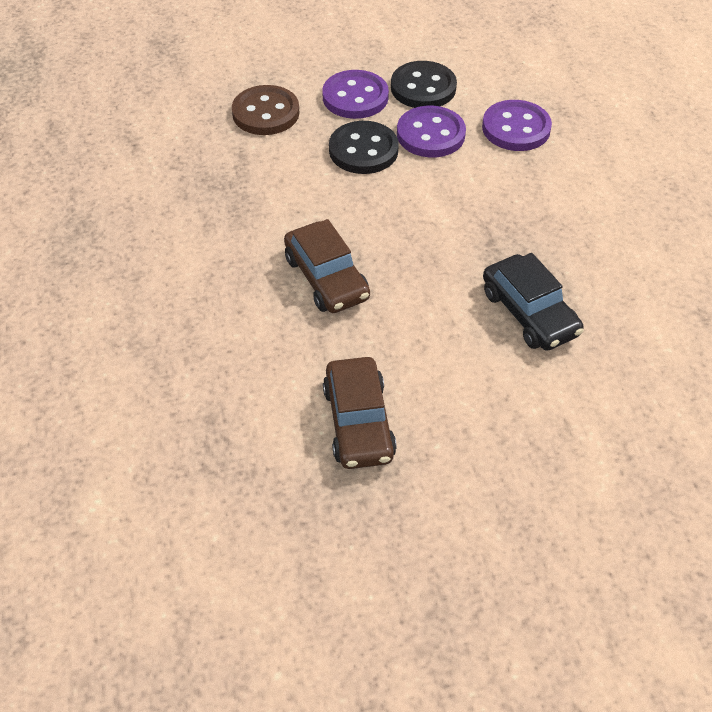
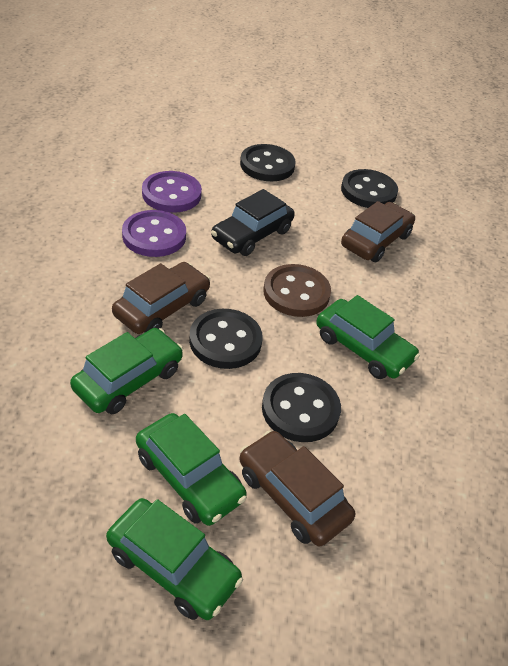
black button: [329,121,399,174] [391,61,457,108] = 2 -> [189,309,263,369] [240,144,296,181] [262,373,341,442] [341,169,398,208] = 4
brown car: [284,219,370,313] [323,357,397,469] = 2 -> [112,262,210,334] [239,430,355,547] [341,201,415,262] = 3
green car: none = 0 -> [70,328,183,414] [106,498,243,620] [136,413,247,526] [316,295,420,379] = 4
purple button: [322,70,389,119] [397,106,466,158] [482,100,552,151] = 3 -> [122,210,186,257] [142,171,202,213] = 2

